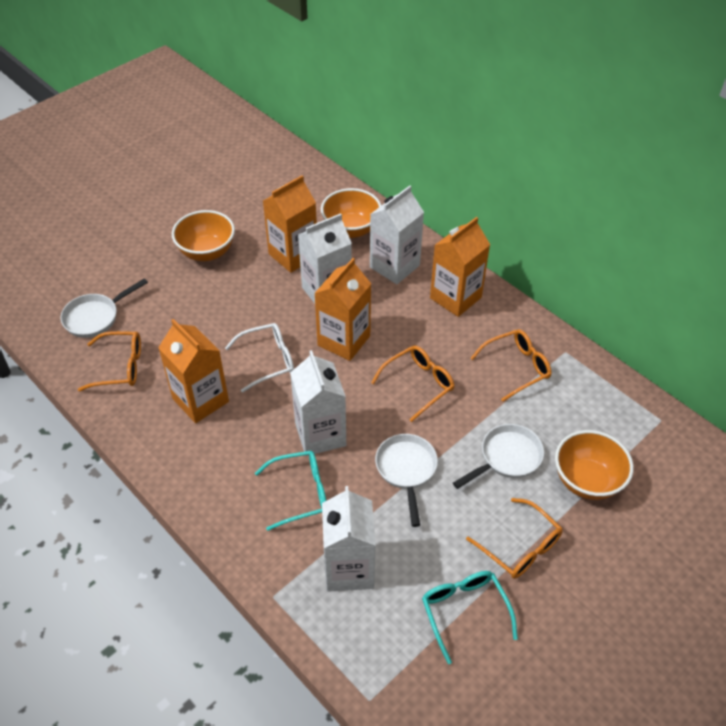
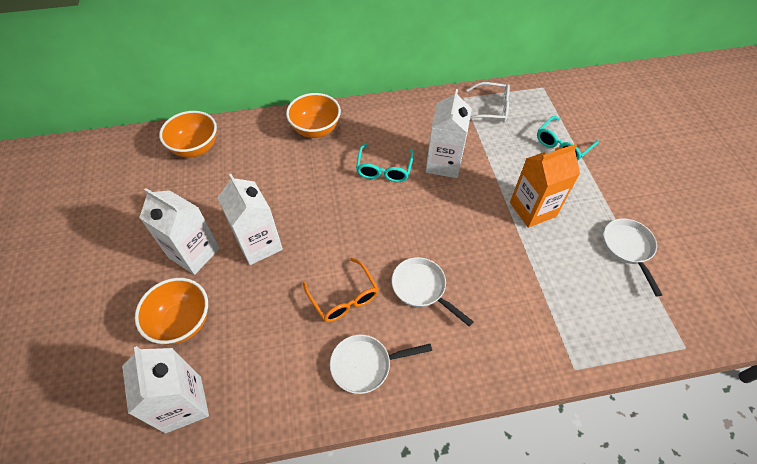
orange carton: [158,319,229,423] [263,175,317,273] [314,258,371,361] [430,217,490,317] = 4 -> [510,144,580,228] = 1
orange glasses: [78,331,141,391] [371,346,455,422] [466,498,563,579] [471,329,552,401] = 4 -> [303,258,379,322] = 1

